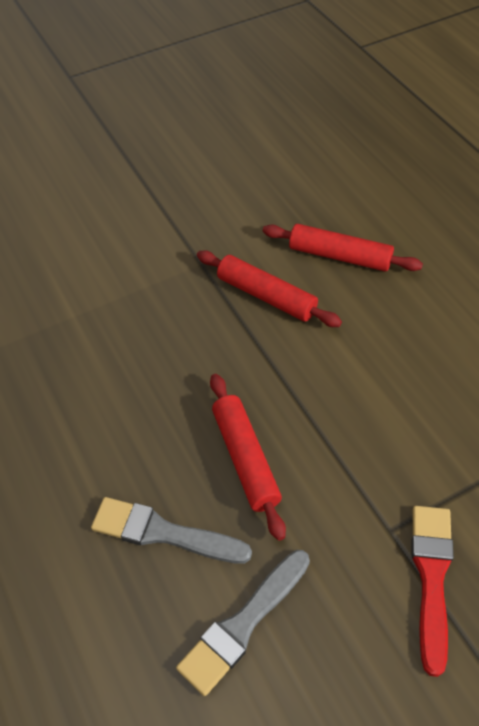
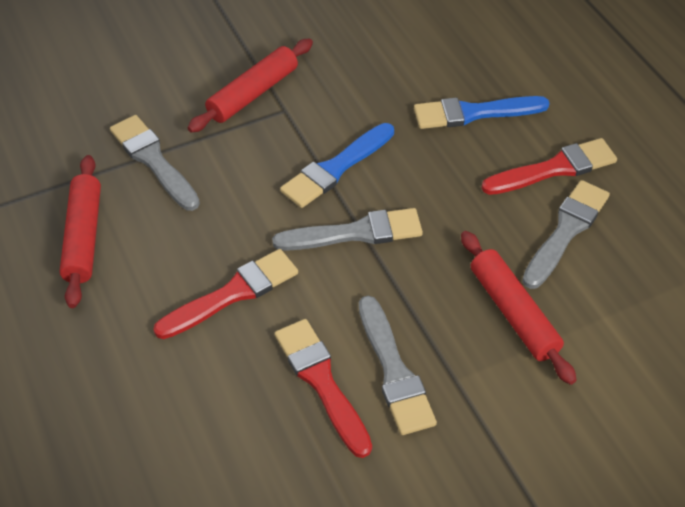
blue brush: none = 0 -> [280,123,394,208] [414,96,550,129] = 2
grey brush: [91,497,252,564] [176,550,310,696] = 2 -> [110,115,200,211] [272,208,423,251] [359,296,437,435] [522,180,610,289] = 4
red brush: [411,506,454,677] = 1 -> [153,249,298,339] [275,319,372,458] [482,138,617,195] = 3

